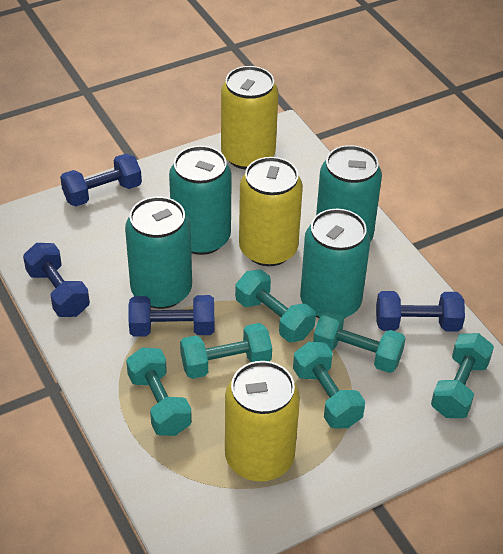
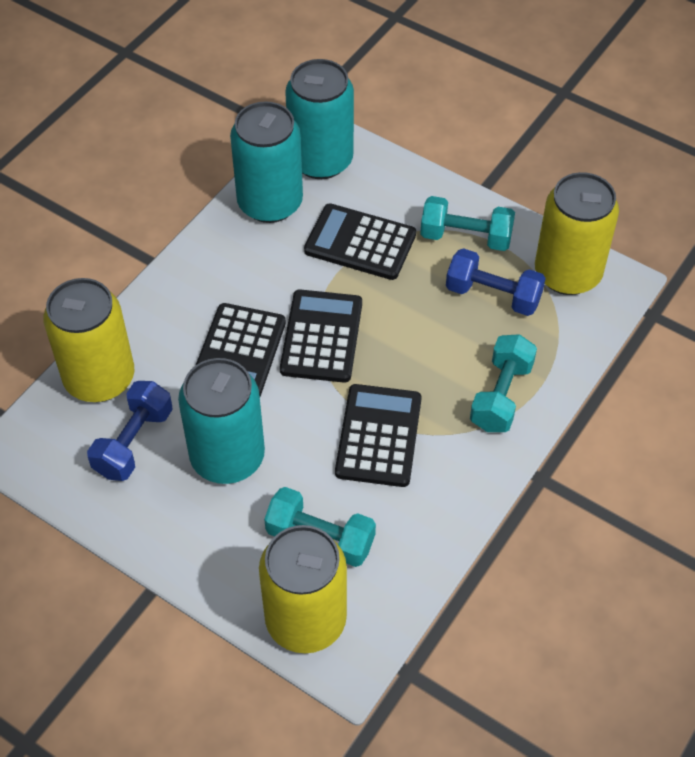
black calculator: none = 0 -> [195,303,286,396] [280,289,362,383] [304,203,416,280] [335,384,422,487] = 4
blue dumbbell: [23,243,90,317] [60,154,142,206] [129,295,215,337] [376,291,465,332] = 4 -> [87,381,173,481] [446,248,546,316] = 2
turquoise can: [125,197,192,309] [169,146,232,255] [300,209,370,318] [316,145,382,242] = 4 -> [178,358,265,484] [230,102,303,223] [285,59,354,179] = 3
turquoise dumbbell: [126,347,192,436] [180,323,272,379] [235,270,316,342] [293,342,365,428] [313,310,406,373] [431,333,494,418] = 6 -> [264,487,376,567] [420,196,515,251] [470,334,537,432] = 3

